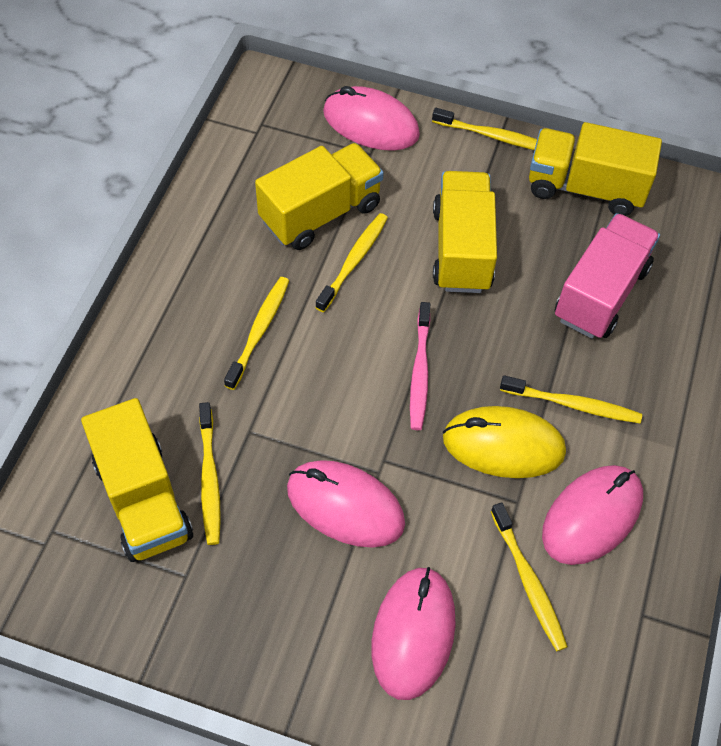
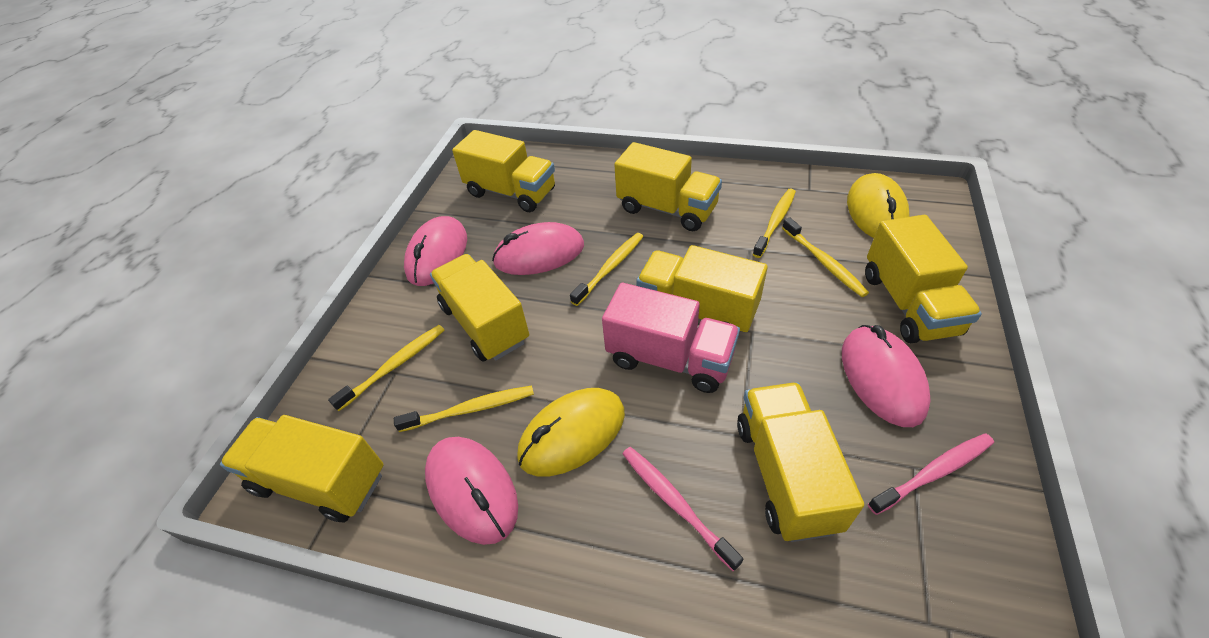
pink toothbrush: [410,302,430,430] = 1 -> [623,447,743,571] [868,433,994,515] = 2
yellow mouse: [443,406,566,478] = 1 -> [517,388,625,476] [847,173,910,238] = 2
yellow toothbrush: [199,402,221,545] [224,277,289,390] [315,213,388,312] [432,108,537,150] [491,503,568,651] [500,375,642,423] = 6 -> [328,325,445,411] [394,386,534,432] [570,233,644,306] [752,189,796,258] [782,217,869,297] = 5
yellow truck: [81,398,193,562] [255,143,384,250] [433,171,497,293] [529,122,662,216] = 4 -> [220,415,384,522] [430,254,529,362] [452,130,555,212] [614,142,722,231] [636,245,768,333] [737,382,864,542] [865,215,982,343] = 7

